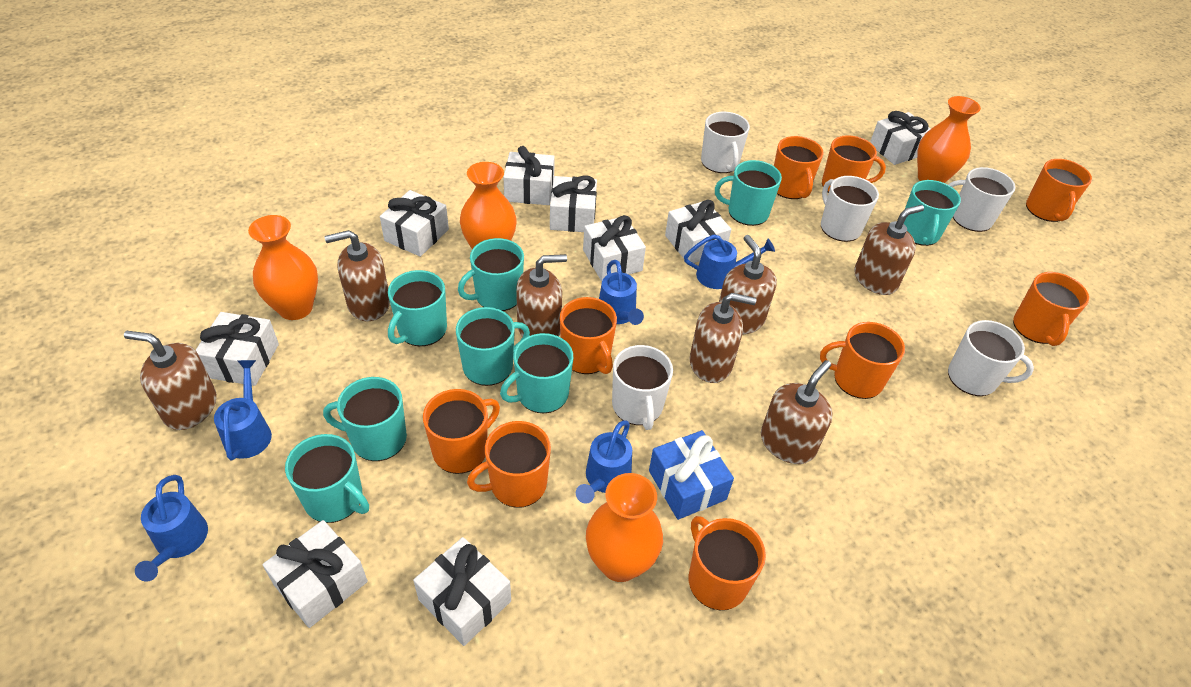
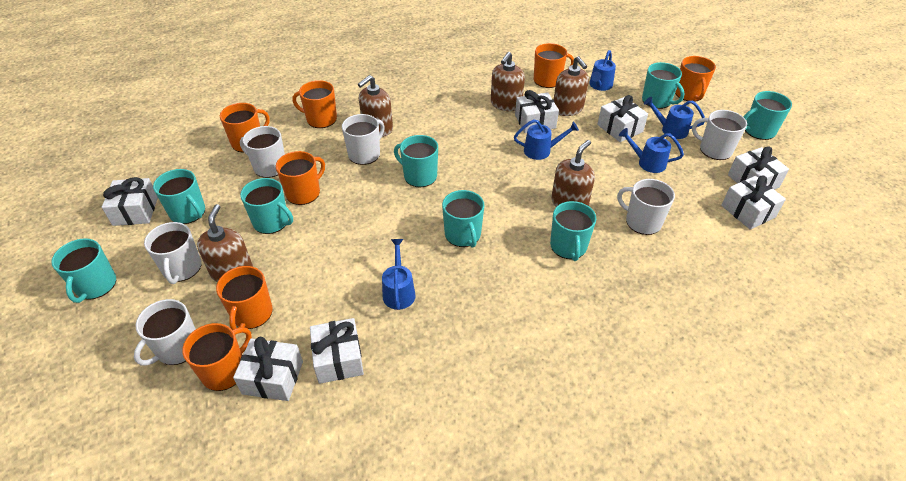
blue gift: [649,430,734,520] = 1 -> none = 0
brown soap dispenser: [124,331,217,430] [325,230,390,321] [516,254,567,337] [690,293,756,383] [719,235,777,335] [761,360,833,464] [854,205,924,295] = 7 -> [197,204,253,283] [358,75,393,137] [491,52,525,111] [551,140,595,207] [554,56,589,116] = 5
orange mug: [423,389,500,474] [467,421,551,508] [560,297,617,374] [689,516,766,610] [774,136,824,199] [820,322,905,399] [822,135,886,193] [1013,272,1089,346] [1026,159,1092,222] = 9 -> [182,323,252,391] [216,266,272,330] [220,103,270,153] [276,151,325,205] [292,80,337,128] [534,43,574,88] [675,56,716,102] = 7
orange vase: [248,215,318,320] [460,162,517,249] [586,473,663,582] [917,96,981,183] = 4 -> none = 0
white gift: [195,312,279,386] [262,520,368,628] [380,190,449,257] [413,537,511,646] [503,146,555,205] [550,175,597,232] [583,215,646,281] [665,199,731,263] [870,111,930,165] = 9 -> [102,177,158,226] [233,337,303,401] [310,318,364,384] [515,90,559,133] [597,95,648,142] [721,176,786,230] [728,146,789,190] = 7
white mug: [612,345,673,430] [701,112,750,173] [821,176,879,242] [948,167,1016,232] [948,320,1034,396] = 5 -> [134,299,196,366] [144,222,201,284] [240,126,285,178] [342,114,385,165] [617,179,675,235] [692,110,747,160] = 6

